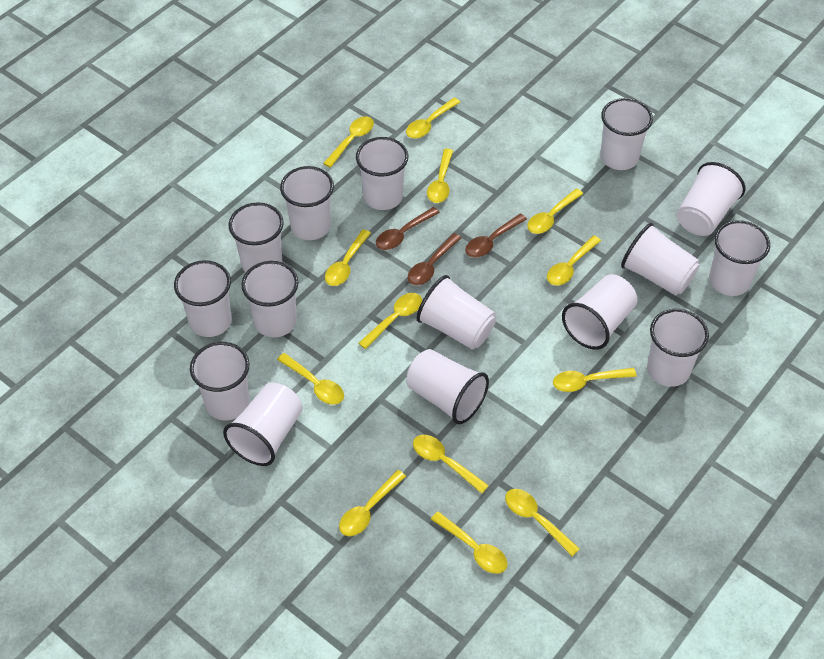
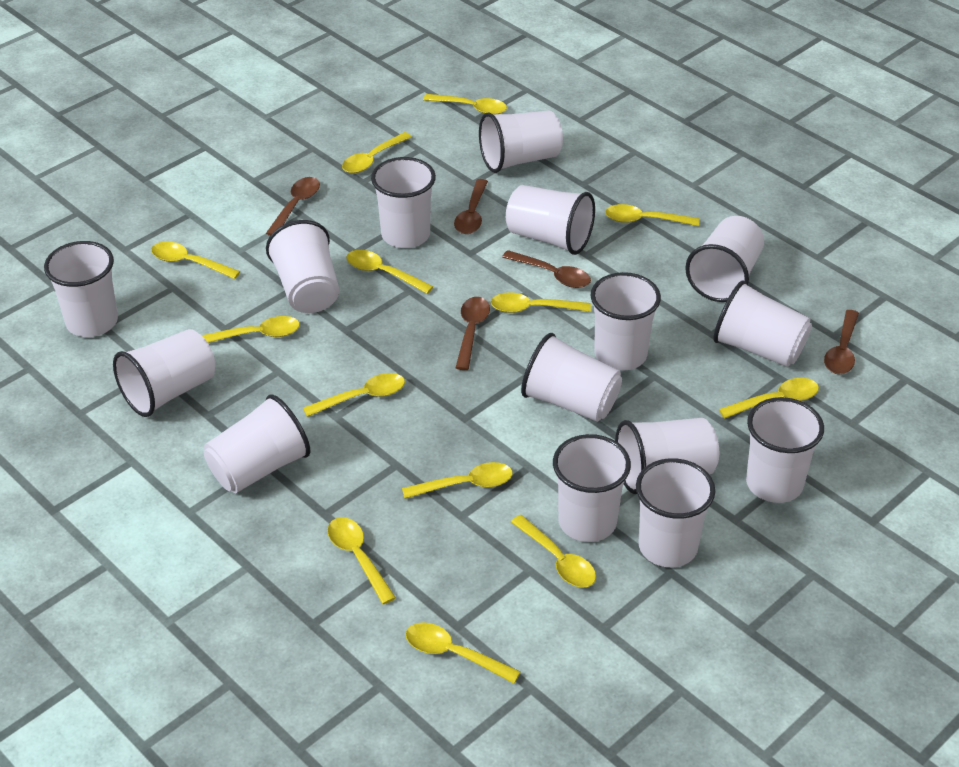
brown spoon: [376,207,440,250] [408,233,461,285] [465,214,527,258] = 3 -> [266,177,320,236] [454,179,488,234] [456,297,490,370] [502,250,591,288] [824,310,859,374] = 5

